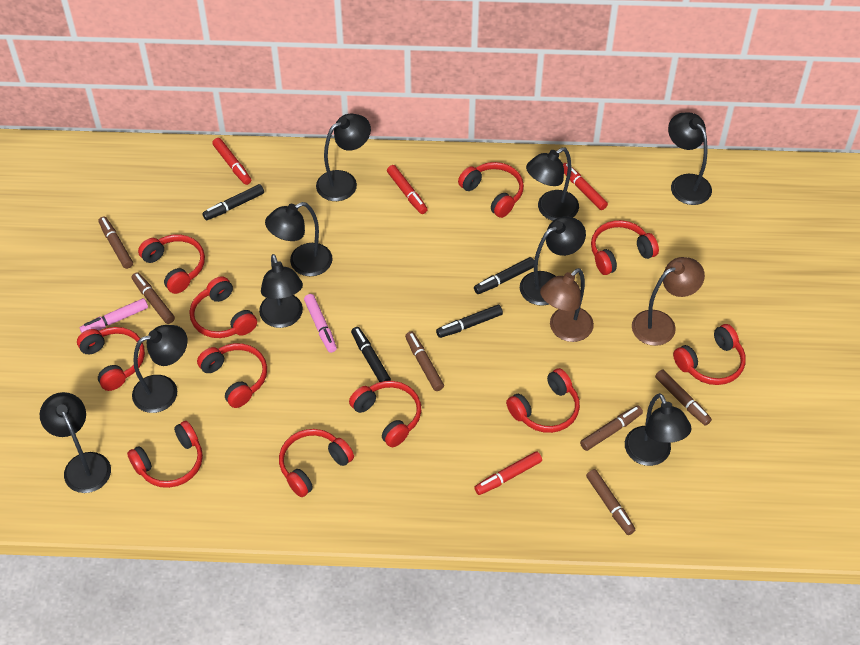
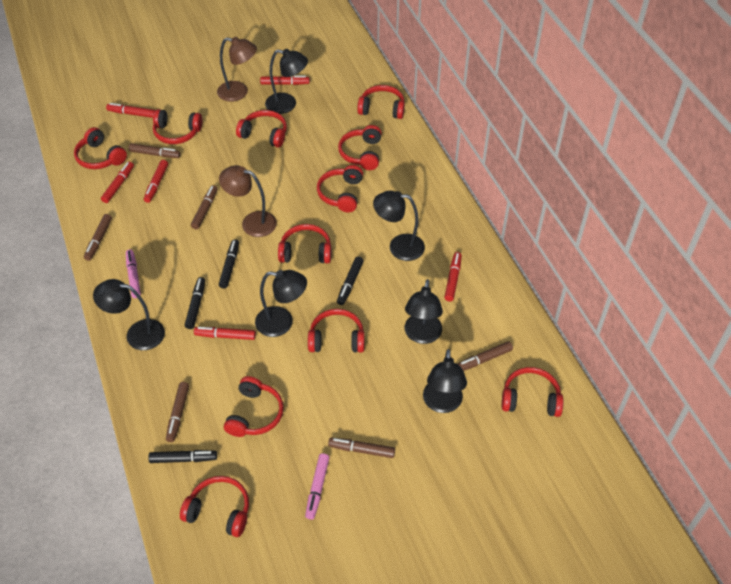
black lamp: [40,392,111,493] [132,325,187,413] [259,254,303,328] [265,202,333,276] [316,114,371,201] [520,217,586,306] [526,147,579,221] [625,393,691,466] [668,113,712,205] = 9 -> [93,279,165,350] [255,270,307,337] [265,49,308,114] [373,191,425,261] [405,279,443,344] [423,349,467,413] = 6
red marker: [212,138,251,185] [387,165,428,214] [474,451,542,495] [563,163,608,210] = 4 -> [101,162,134,203] [106,103,155,118] [144,160,168,203] [194,327,256,340] [260,76,310,85] [444,252,462,301] = 6

